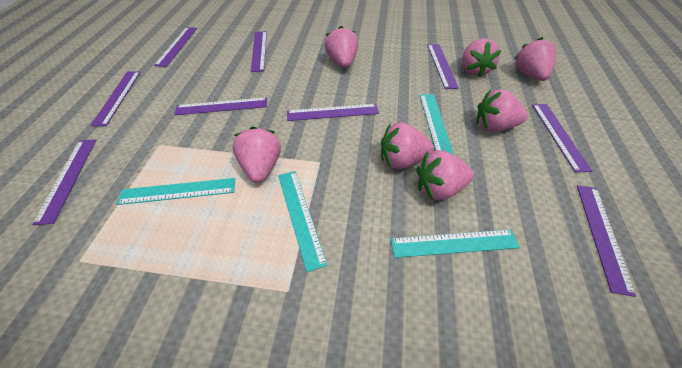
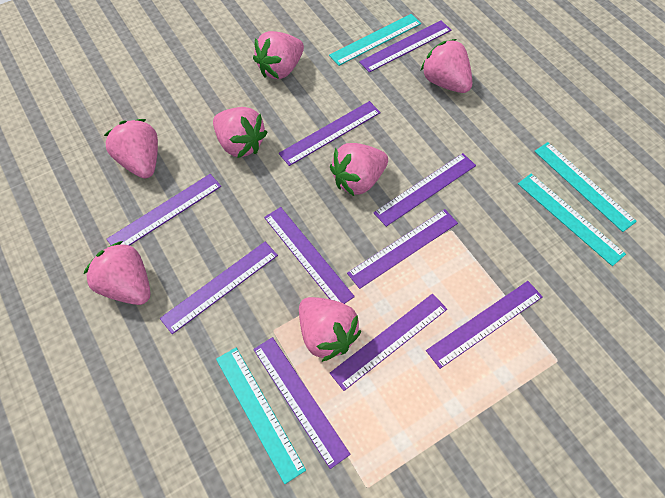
purple ruler: [32,139,96,225] [90,71,141,126] [154,27,197,67] [174,97,267,115] [251,31,267,72] [287,104,379,121] [427,44,459,89] [532,104,592,172] [577,185,636,297] = 9 -> [106,174,221,246] [160,242,278,334] [253,337,351,469] [264,207,355,304] [279,101,381,166] [330,294,447,391] [347,209,458,289] [359,20,451,73] [373,153,476,227] [426,281,543,369] = 10

